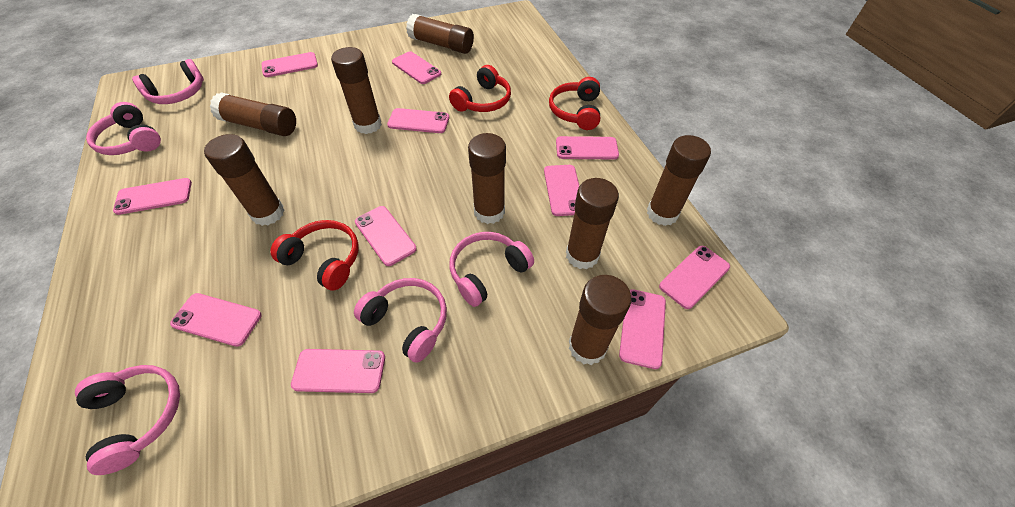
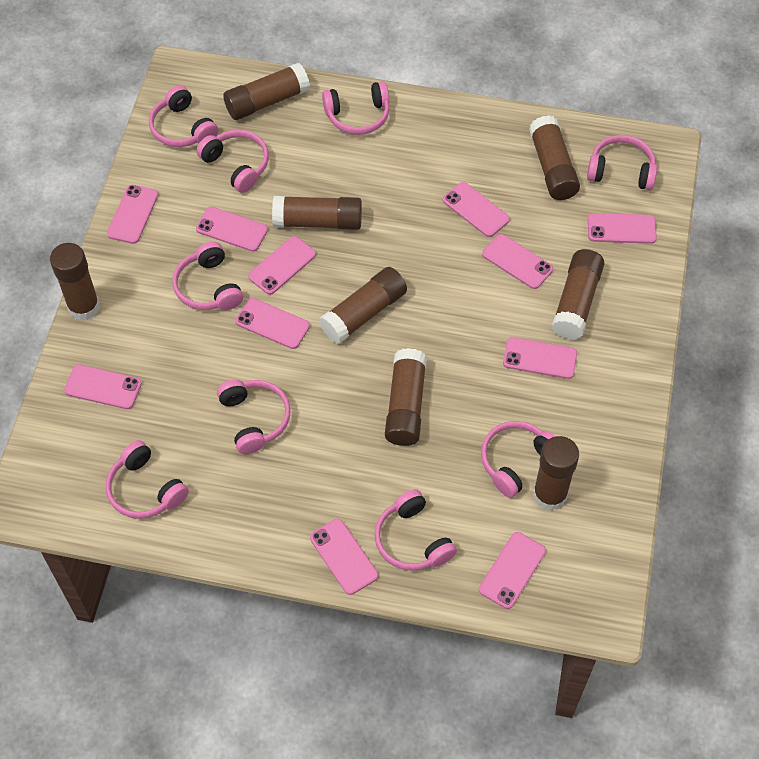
pink headphones: [75,365,180,475] [86,102,161,155] [132,59,204,104] [354,278,447,363] [449,232,534,307] = 5 -> [106,440,189,519] [149,85,218,147] [172,241,243,310] [197,130,269,193] [217,379,291,454] [322,81,389,135] [374,489,457,571] [481,421,556,498] [587,135,657,190] = 9
red headphones: [270,220,359,290] [449,65,511,112] [549,77,600,130] = 3 -> none = 0

